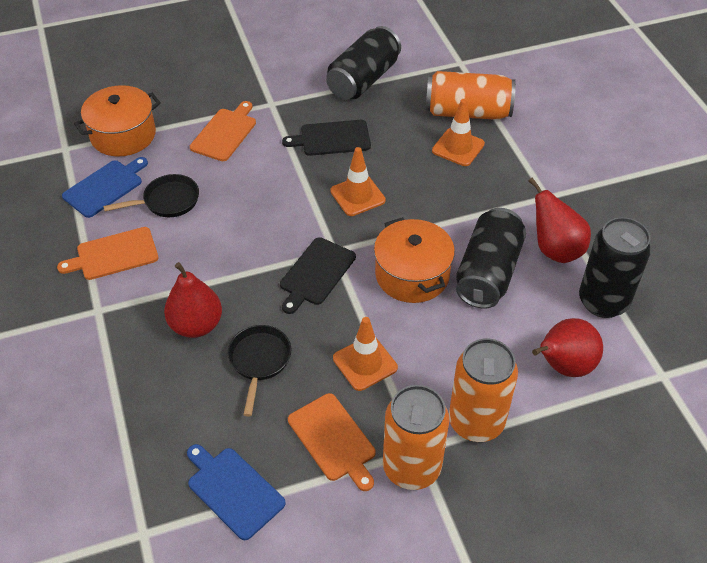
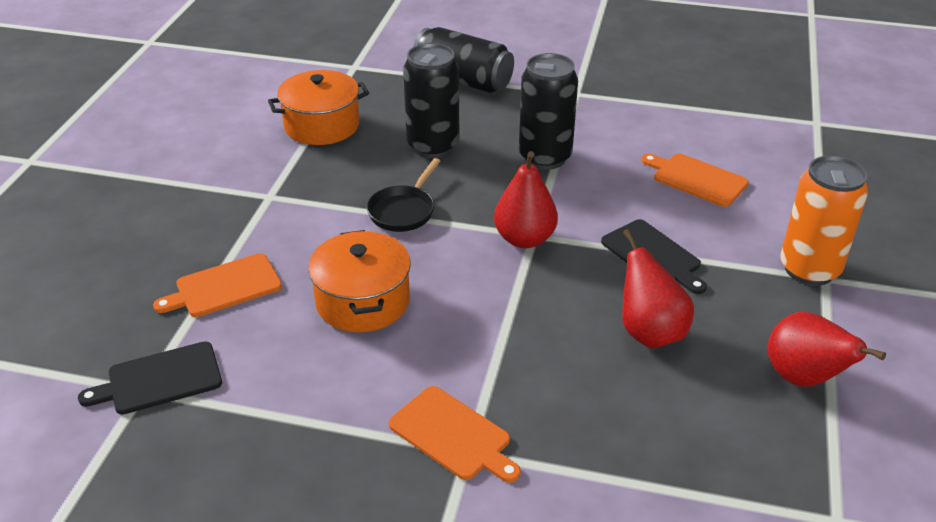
black pan: [103,174,199,217] [228,325,291,417] = 2 -> [367,158,440,232] = 1
blue cutting board: [62,157,148,218] [187,444,286,540] = 2 -> none = 0
orange can: [383,385,449,490] [426,71,516,120] [449,339,518,442] = 3 -> [780,155,868,286] = 1
orange traffic cone: [330,147,386,216] [333,317,398,391] [432,99,485,166] = 3 -> none = 0

